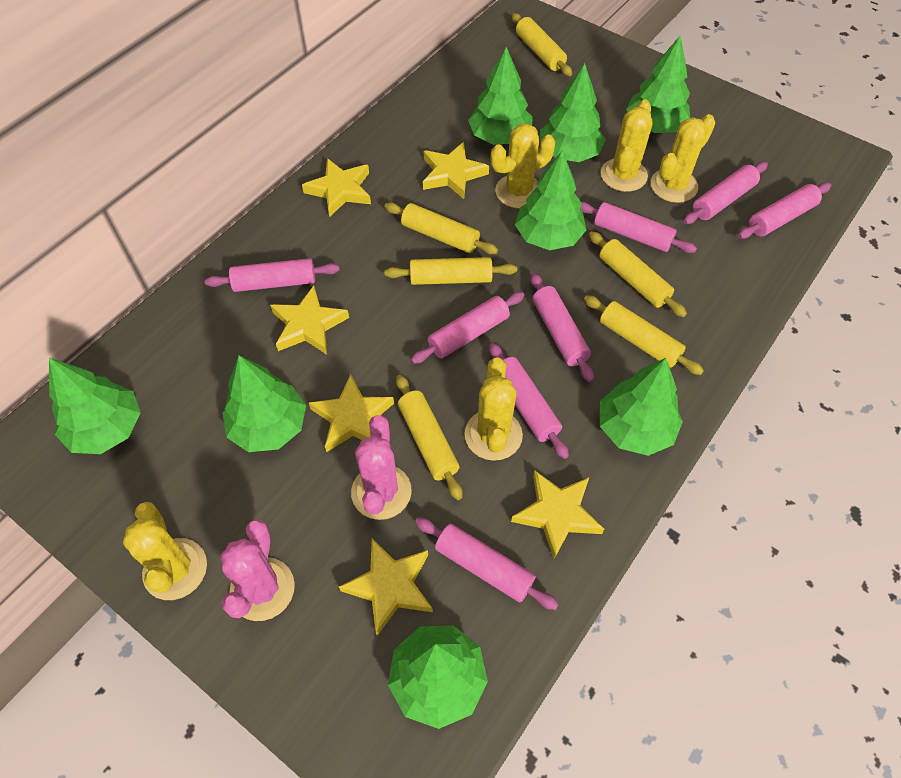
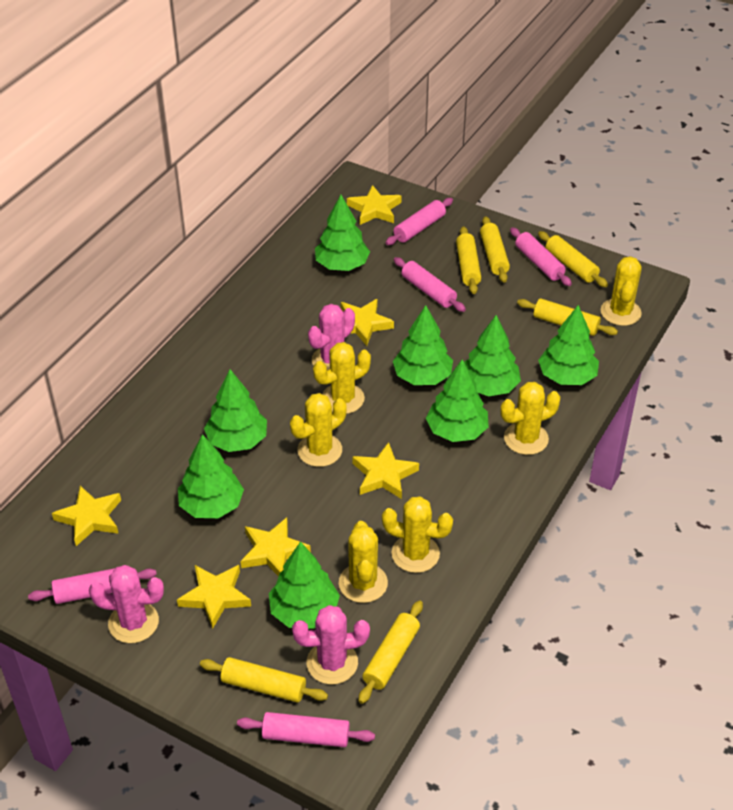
pink cactus: [220,519,295,621] [351,415,412,520] = 2 -> [89,565,164,643] [292,605,370,684] [308,304,355,370] = 3
pink rolling pin: [205,258,340,292] [411,292,525,364] [415,517,559,610] [489,343,569,459] [530,273,594,382] [580,202,697,253] [684,162,768,224] [738,182,831,239] = 8 -> [28,566,157,604] [237,712,375,747] [385,198,453,245] [394,257,466,312] [510,227,572,286] = 5
yellow cactus: [123,502,207,600] [465,357,523,461] [491,123,555,209] [601,99,653,192] [651,114,715,203] = 5 -> [290,393,346,467] [313,342,371,414] [339,521,388,603] [382,496,453,573] [500,382,560,455] [600,256,642,326] = 6

